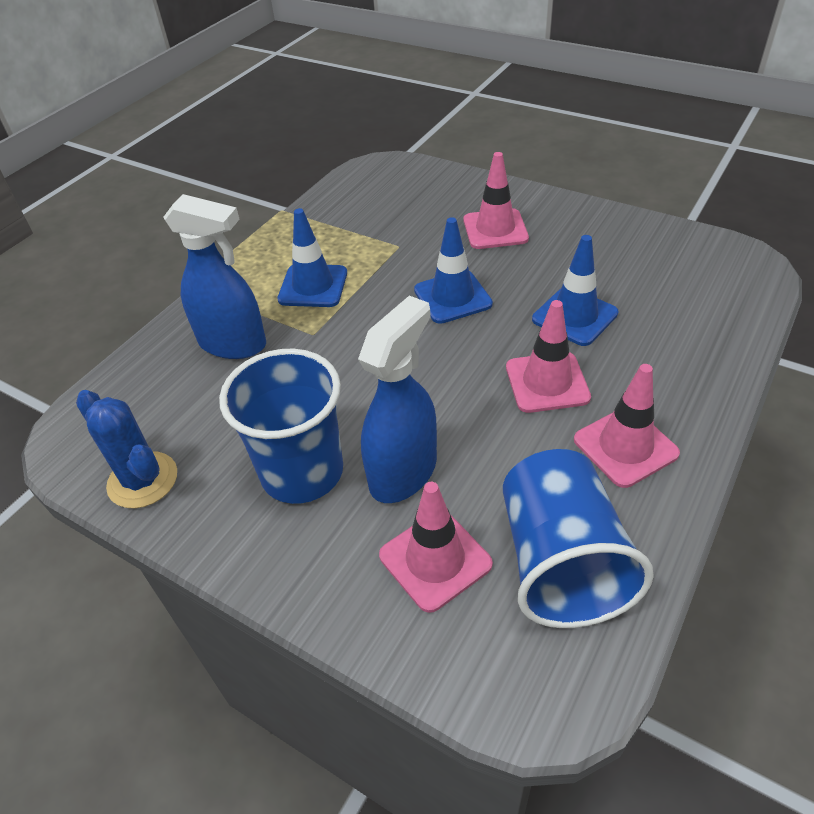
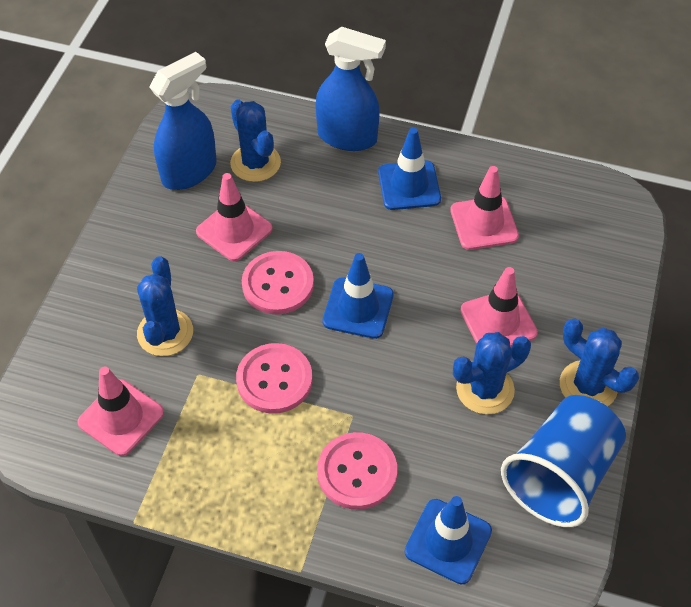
blue cactus: [76,390,177,508] = 1 -> [137,256,193,356] [230,100,281,182] [453,332,531,414] [560,319,639,407] = 4
blue cup: [219,349,343,504] [503,449,654,628] = 2 -> [501,395,626,527] = 1
pink button: none = 0 -> [236,343,312,414] [242,251,314,315] [317,432,397,510] = 3

